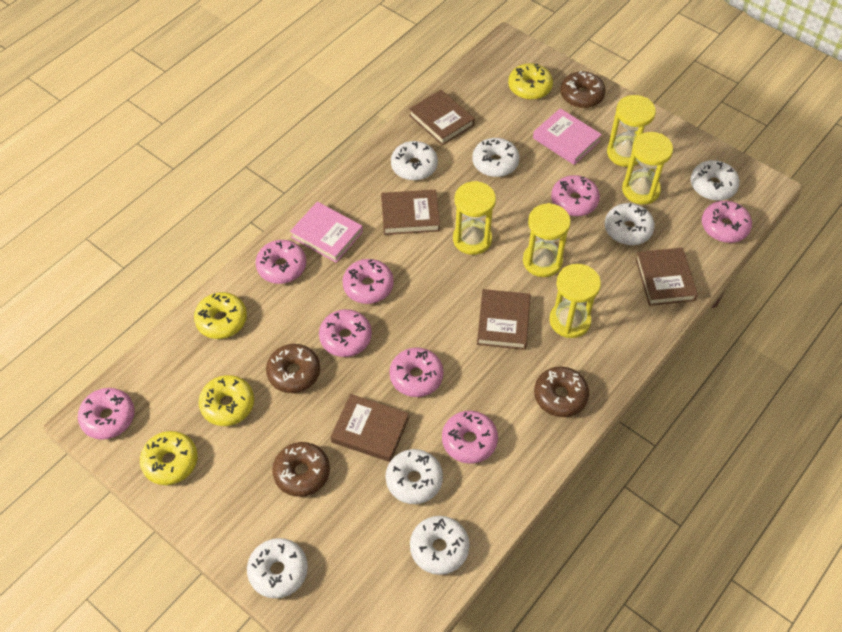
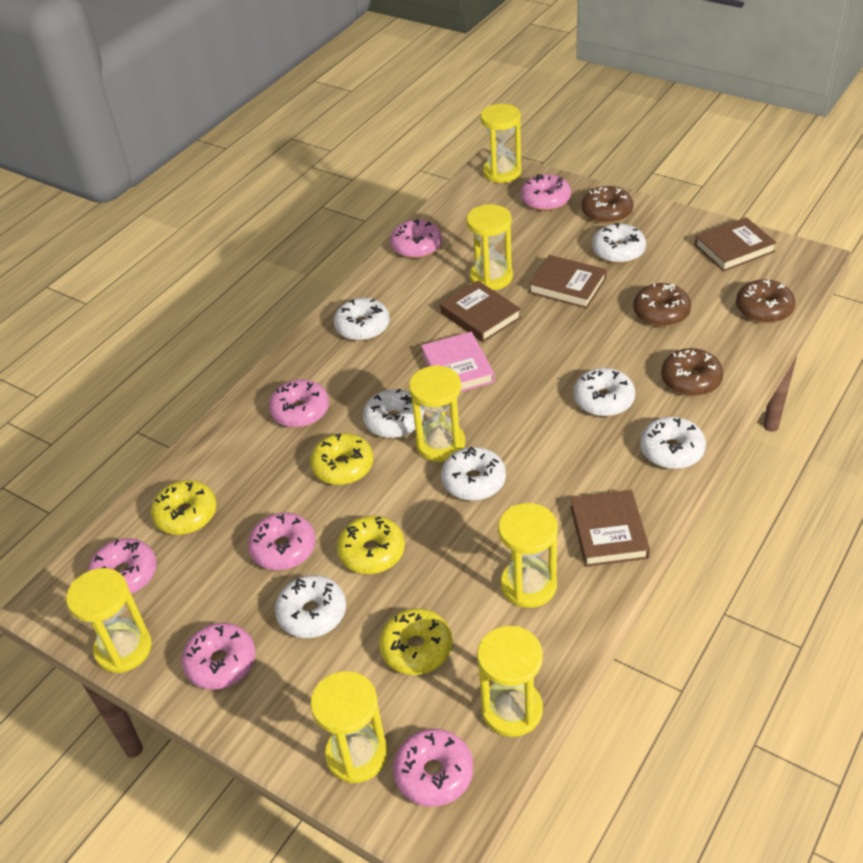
brown book: [331,394,409,462] [381,190,440,235] [409,90,475,145] [477,289,531,350] [635,248,698,306] = 5 -> [440,281,521,342] [529,255,607,309] [570,490,650,567] [695,217,777,271] = 4
pink book: [290,202,363,263] [533,108,602,165] = 2 -> [421,332,495,392] = 1
pink donut: [78,388,135,440] [256,240,306,284] [319,309,372,357] [342,259,394,304] [389,347,444,397] [442,411,498,464] [551,175,600,216] [702,201,752,243] = 8 -> [88,538,157,594] [182,623,255,690] [248,513,316,570] [269,380,329,428] [390,219,442,258] [393,729,473,807] [521,174,571,211] = 7
yellow hourglass: [453,181,496,255] [523,203,571,277] [549,264,601,338] [607,95,656,167] [622,132,673,205] = 5 -> [66,568,152,673] [310,671,388,783] [409,365,465,462] [467,204,513,290] [477,626,543,737] [480,104,522,183] [498,503,558,608] = 7

